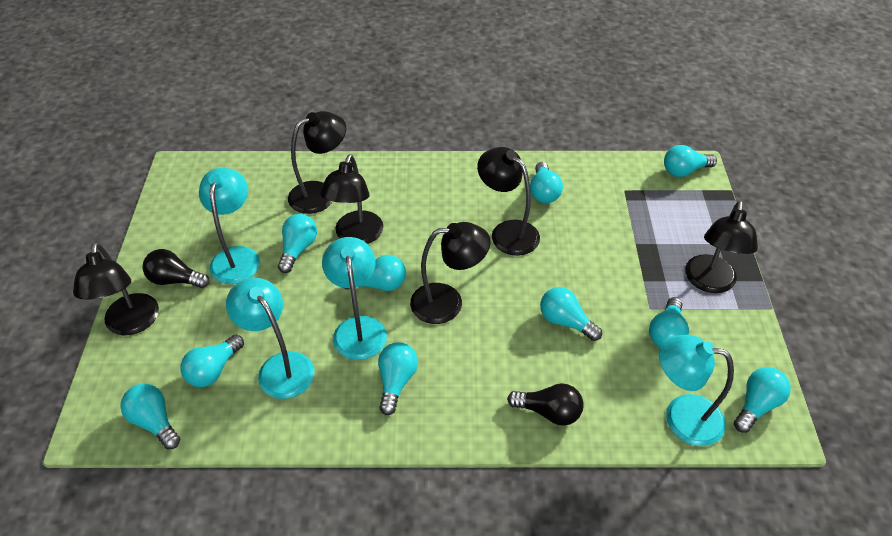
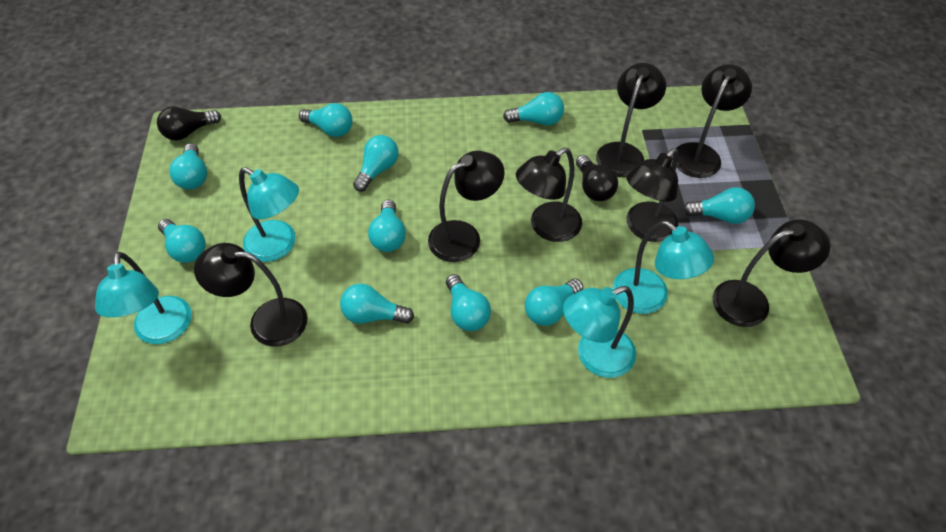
black lamp: [73,242,159,335] [288,111,346,214] [320,154,383,244] [410,222,491,324] [477,147,540,256] [685,201,758,293] = 6 -> [194,243,307,347] [428,151,505,262] [516,147,582,242] [596,63,666,177] [626,148,678,242] [676,64,752,178] [713,219,830,327] = 7

